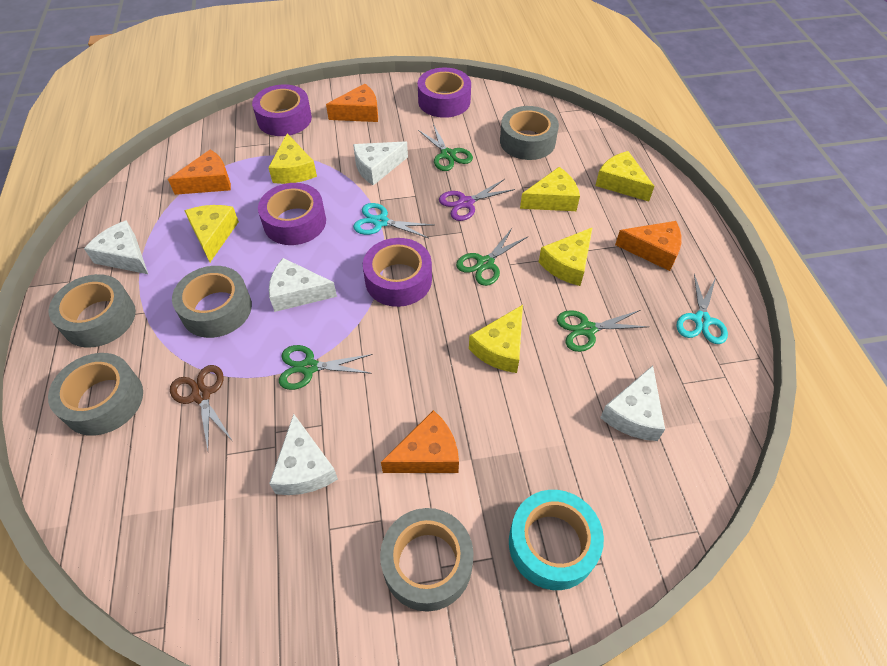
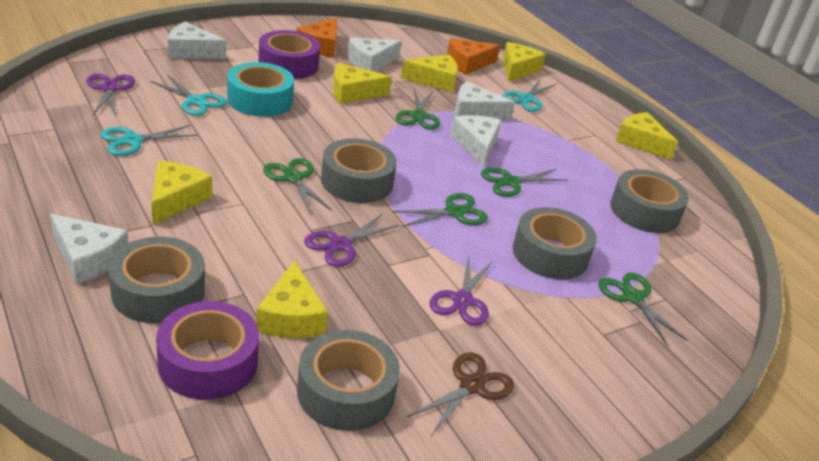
green scissors: [279,345,373,390] [418,124,473,171] [456,228,527,286] [557,310,648,352] = 4 -> [263,158,332,213] [392,193,488,227] [396,89,440,130] [481,167,567,197] [599,272,688,346] = 5
orange cheese: [168,149,231,195] [326,84,378,122] [381,410,459,473] [615,221,682,271] = 4 -> [296,18,337,58] [447,38,500,75] = 2
purple scissors: [439,179,515,221] = 1 -> [86,74,135,116] [304,214,399,267] [430,256,493,326] = 3
purple tape: [252,84,312,136] [258,183,326,245] [363,238,432,307] [418,67,471,118] = 4 -> [156,301,259,400] [258,30,320,79] = 2
turquoise scissors: [353,203,434,238] [676,274,728,344] = 2 -> [100,125,198,156] [151,74,227,116] [502,80,556,112] = 3

